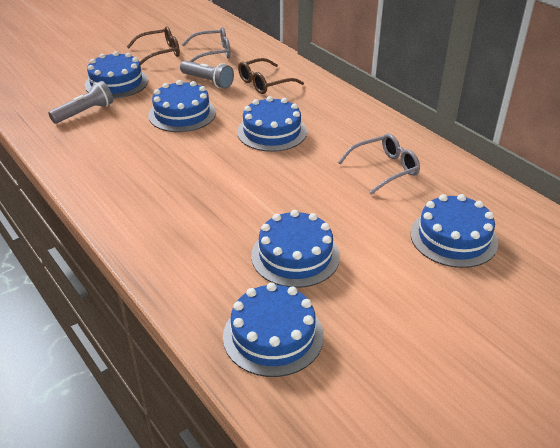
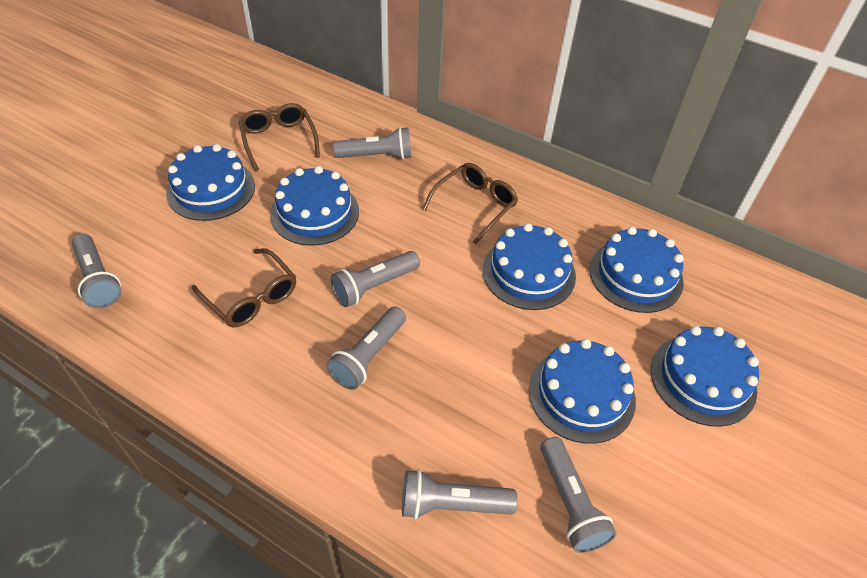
brown glasses: [127,26,180,65] [238,58,304,94] = 2 -> [192,248,296,327] [239,103,320,171] [422,163,518,245] = 3
grey flashlight: [48,81,113,124] [180,61,234,89] = 2 -> [72,233,122,308] [326,307,406,390] [331,251,420,307] [333,127,411,160] [402,469,518,519] [540,437,617,553] = 6
grey glasses: [182,27,231,62] [338,134,420,195] = 2 -> none = 0

